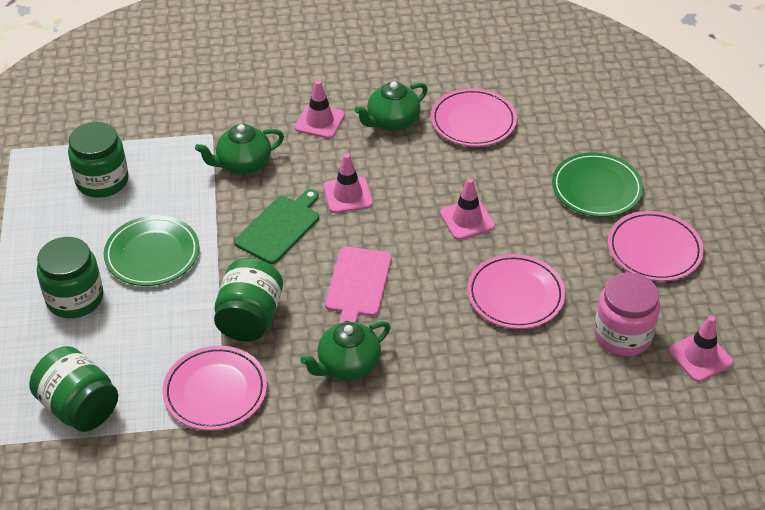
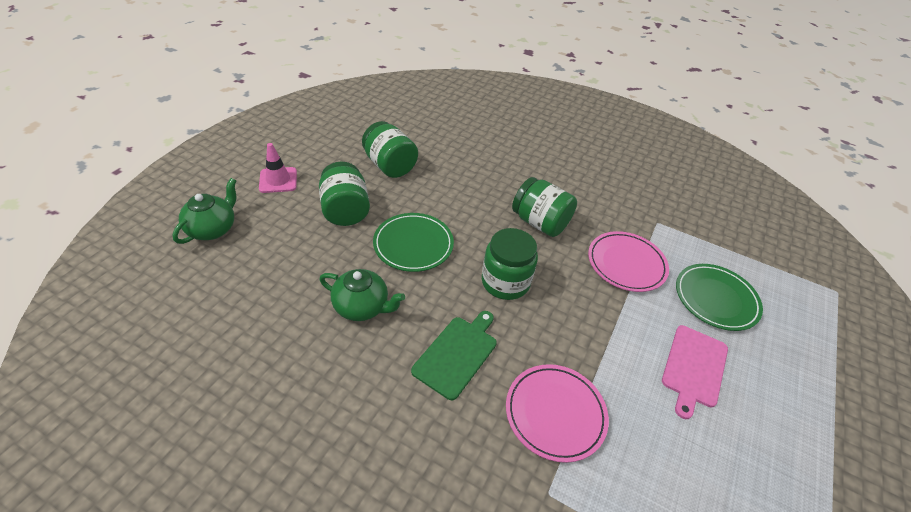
green teapot: [195,124,284,174] [300,321,390,380] [355,82,427,131] = 3 -> [172,178,237,244] [319,269,405,321] = 2
pink jar: [594,273,660,356] = 1 -> none = 0
pink plate: [162,346,267,431] [431,88,517,147] [467,254,565,329] [608,211,704,281] = 4 -> [506,364,609,463] [588,231,669,292] = 2
pink traffic cone: [295,80,345,139] [323,154,373,213] [440,178,495,240] [668,315,733,382] = 4 -> [259,143,297,193] = 1

